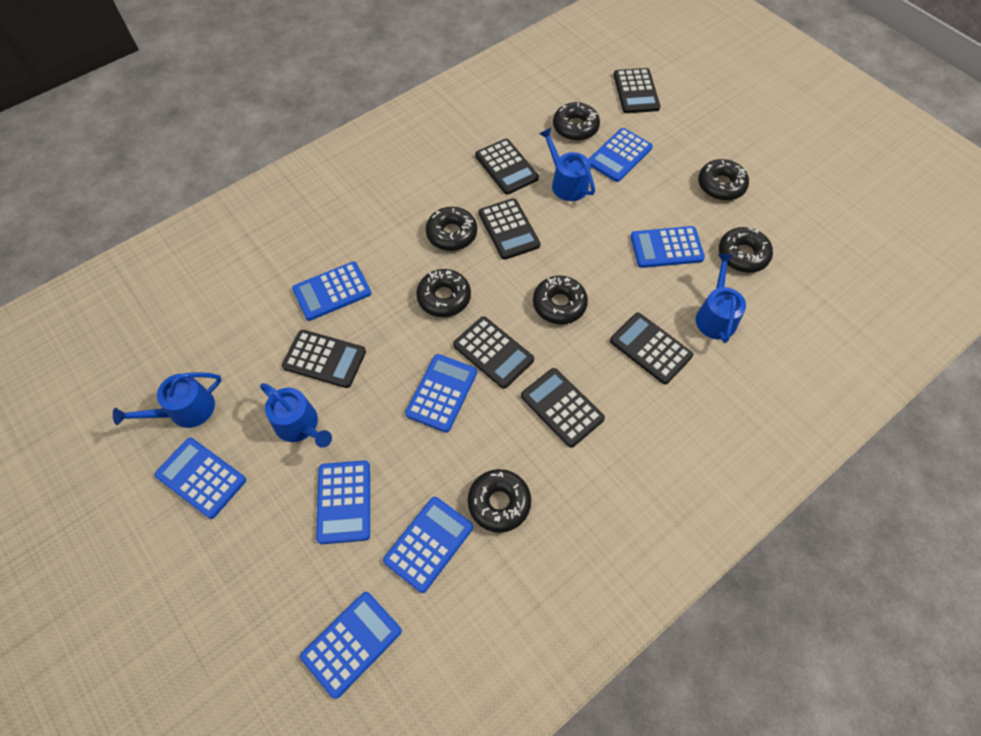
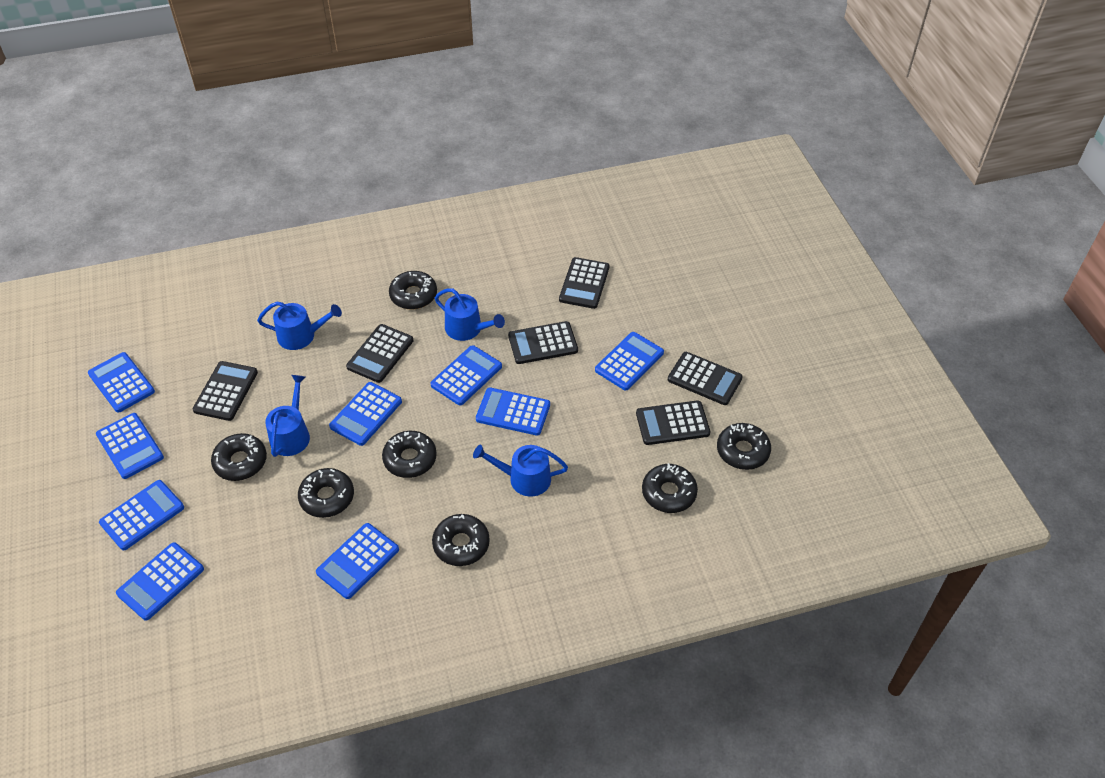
black calculator: [282,330,366,388] [453,316,534,389] [475,139,539,195] [479,198,541,260] [521,368,605,448] [610,313,693,384] [613,68,660,113] = 7 -> [193,361,258,421] [346,324,413,383] [508,321,578,364] [559,257,609,309] [636,401,711,445] [668,352,743,405] = 6
blue calculator: [154,438,246,519] [292,262,371,321] [300,592,402,699] [316,460,370,544] [383,497,473,593] [405,354,477,433] [589,128,653,182] [630,226,705,268] = 8 -> [88,352,155,413] [96,413,164,479] [99,480,184,550] [116,542,204,621] [316,523,399,599] [329,382,402,446] [431,345,502,405] [476,388,550,436] [595,332,664,390] = 9

